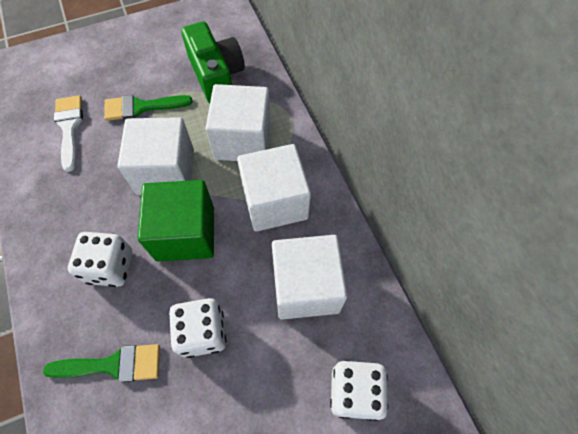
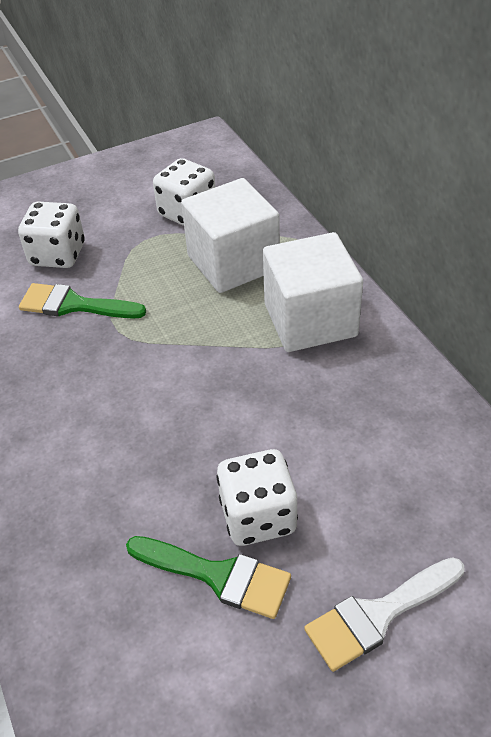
green camera: [181,21,245,103] = 1 -> none = 0
green cube: [138,180,214,262] = 1 -> none = 0
white cube: [117,117,194,195] [206,84,271,161] [237,144,311,232] [272,235,347,320] = 4 -> [181,178,280,293] [263,232,363,352] = 2

